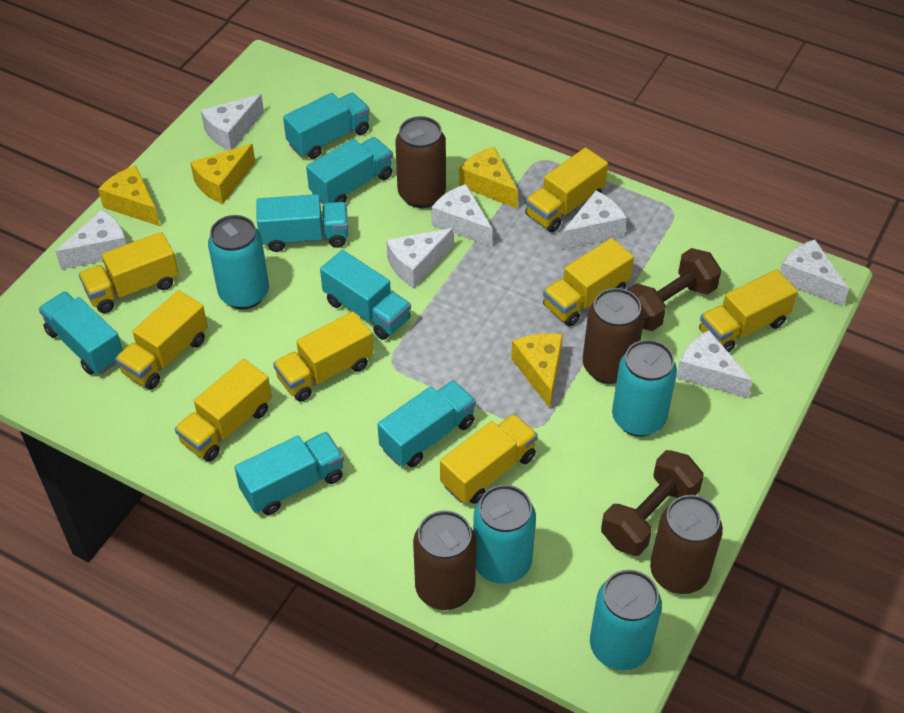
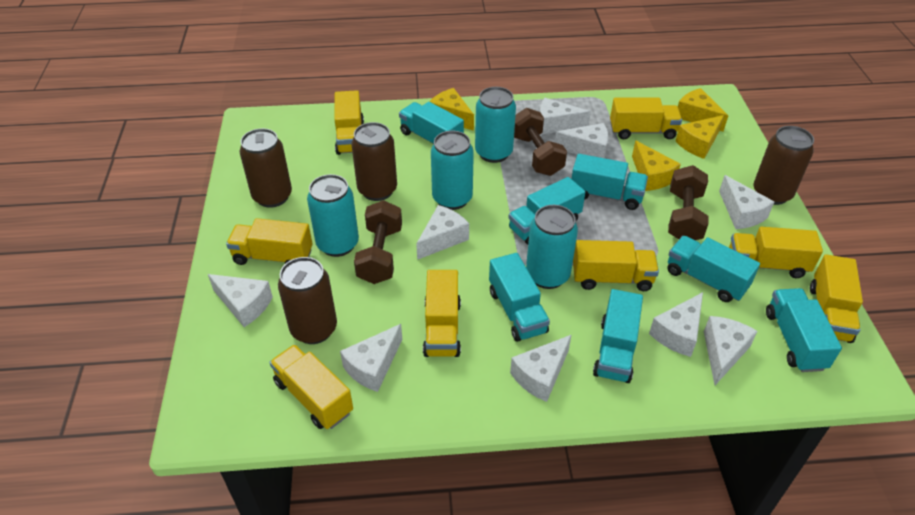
brown dumbbell: [601,450,704,556] [627,248,721,331] = 2 -> [354,200,402,284] [514,108,567,176] [668,165,709,240] = 3
white cheese: [55,210,127,270] [201,94,264,150] [386,228,453,288] [431,184,493,247] [561,190,627,250] [676,330,753,398] [780,239,849,306] = 7 -> [208,274,273,327] [340,324,402,392] [416,205,469,260] [510,335,571,402] [540,98,591,135] [555,123,608,158] [649,292,703,357] [704,316,757,385] [719,175,774,229] = 9

